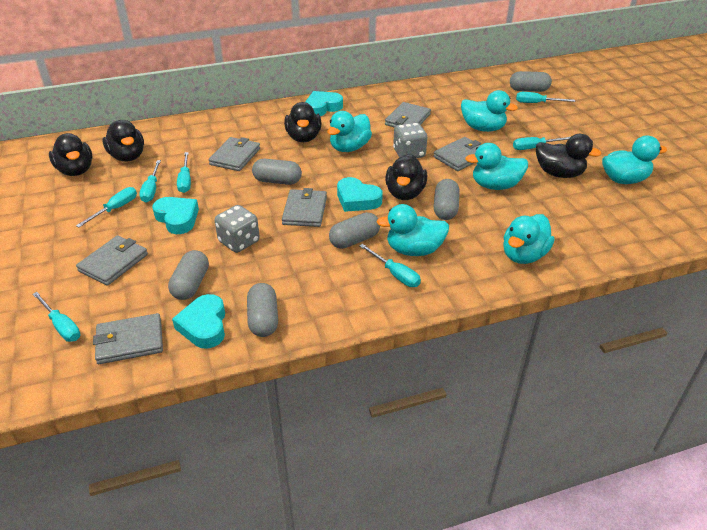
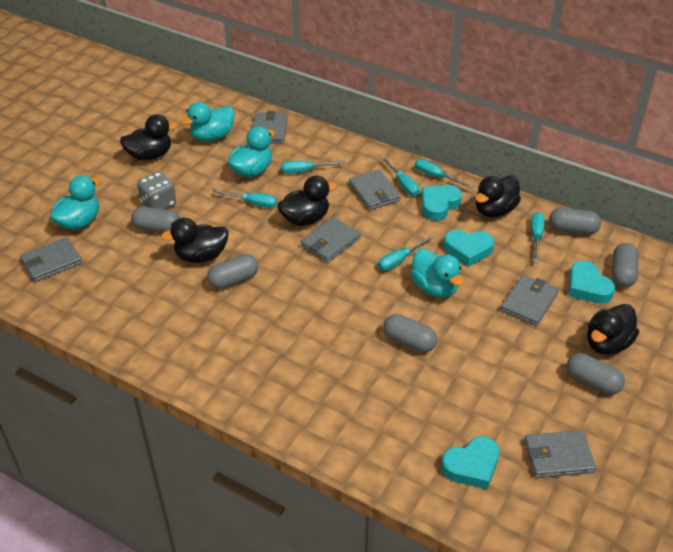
grey dice: [214,205,260,253] [393,122,427,158] = 2 -> [137,172,176,209] = 1
turquoise duck: [327,111,372,152] [377,204,449,256] [461,90,518,132] [465,143,528,190] [503,214,555,264] [602,136,667,184] = 6 -> [50,175,100,230] [181,102,235,142] [228,126,275,177] [410,248,464,298] = 4
turquoise screwdriver: [32,292,80,342] [76,187,137,228] [139,160,161,202] [177,152,191,193] [360,244,421,287] [513,137,570,150] [516,92,575,103] = 7 -> [212,189,277,208] [281,161,345,174] [378,235,435,271] [381,156,420,196] [415,159,473,188] [531,212,545,262] = 6

